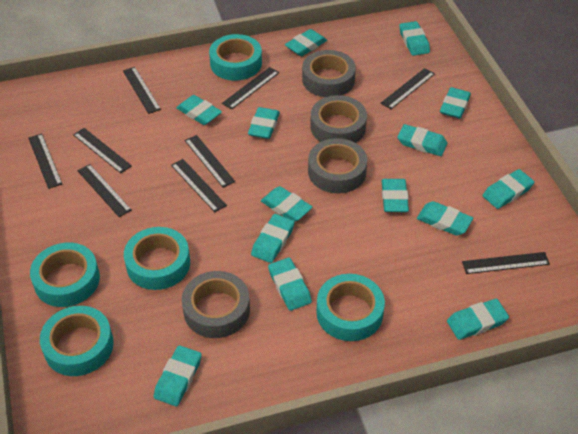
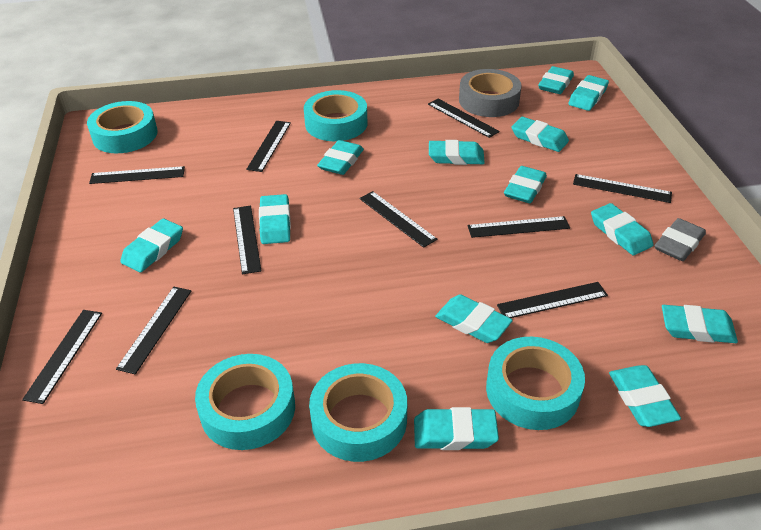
black ruler: [28,134,62,189] [73,128,132,173] [77,164,132,217] [123,67,161,114] [171,159,227,212] [185,135,235,188] [222,67,279,110] [381,68,435,109] [462,252,550,274] = 9 -> [22,310,102,404] [89,166,185,184] [116,287,191,374] [233,206,262,274] [246,121,291,172] [359,191,437,248] [428,99,500,138] [468,216,570,238] [497,282,608,318] [573,174,672,203] = 10
grey eraser: none = 0 -> [654,218,706,261] = 1
grey tape: [182,271,250,338] [302,50,356,97] [308,138,367,193] [310,95,367,143] = 4 -> [459,69,522,117] = 1
turquoise eraser: [154,345,202,406] [176,95,222,125] [248,107,280,139] [251,214,295,263] [261,186,312,222] [268,257,312,311] [285,29,327,56] [382,179,409,212] [397,124,447,156] [399,21,430,56] [417,201,473,236] [440,87,471,118] [447,299,509,340] [483,169,534,209] = 14 -> [120,219,183,272] [259,194,291,244] [317,140,364,175] [414,407,499,450] [429,140,485,165] [435,294,513,343] [504,166,547,203] [511,117,569,152] [538,66,574,94] [568,75,609,111] [591,203,653,255] [609,365,681,427] [662,305,738,343] = 13

